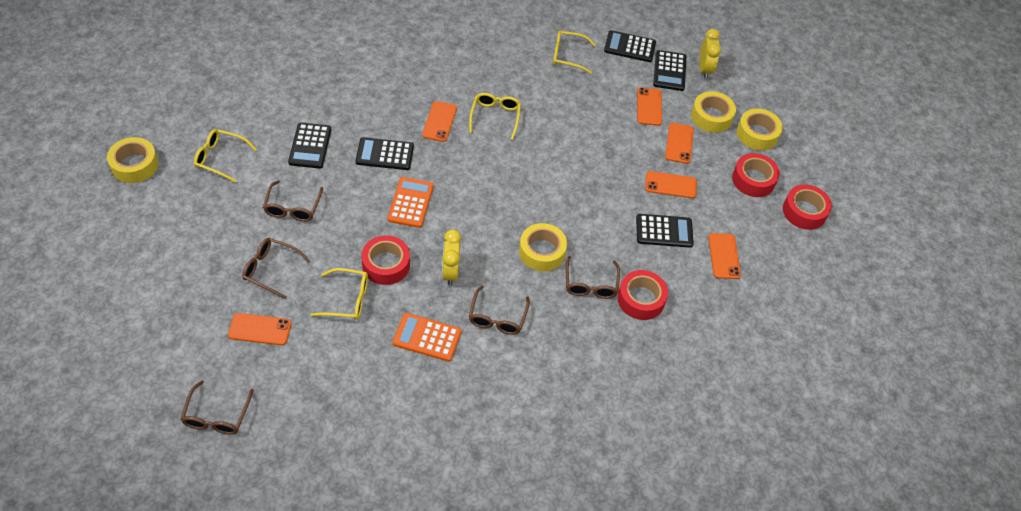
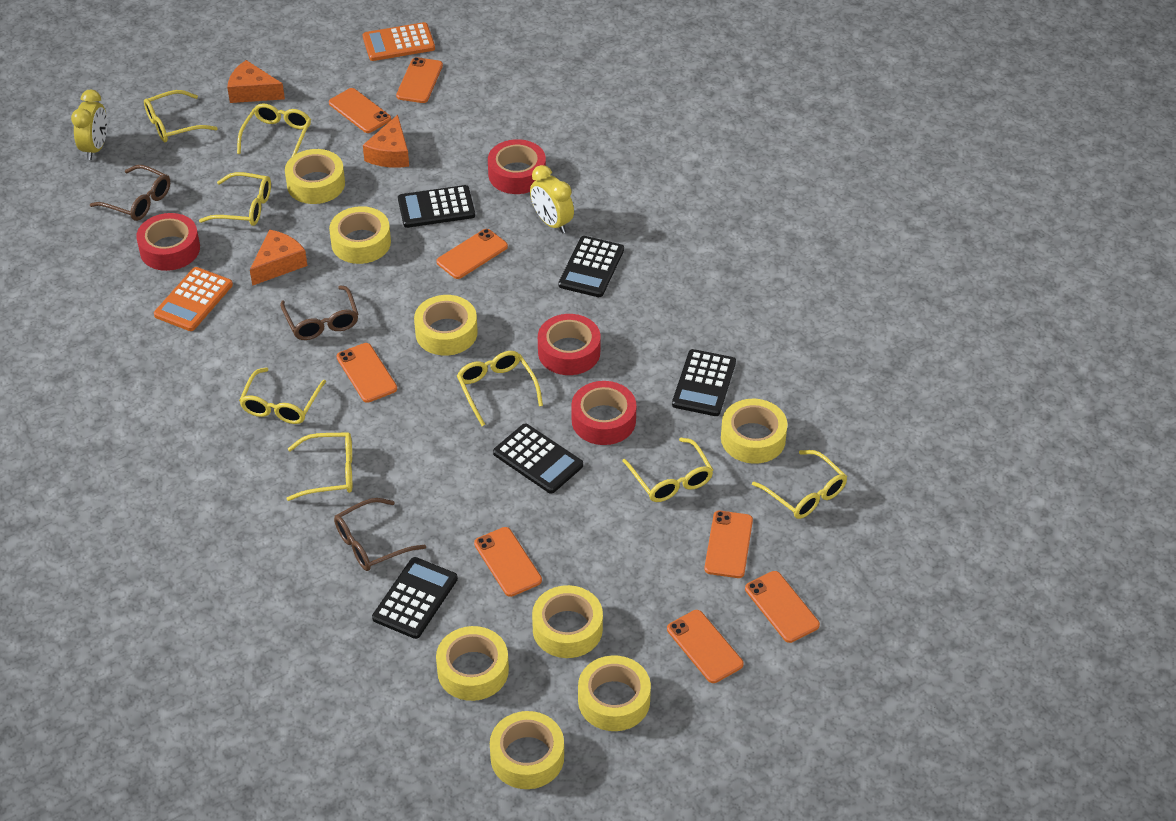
brown glasses: [181,380,254,435] [242,238,310,299] [263,180,323,222] [469,286,530,335] [566,256,620,299] = 5 -> [90,165,170,221] [280,285,358,340] [334,498,426,571] = 3
orange cheese: none = 0 -> [227,60,285,103] [250,229,307,286] [363,115,409,168] = 3
orange phone: [228,313,291,345] [422,101,457,142] [637,87,662,126] [645,171,697,198] [665,123,694,164] [708,233,741,279] = 6 -> [329,88,391,133] [337,343,397,403] [396,57,443,103] [436,229,508,279] [474,527,542,597] [667,610,744,683] [704,511,753,578] [745,571,820,643] = 8
yellow glasses: [194,129,257,183] [310,268,368,319] [469,93,521,140] [553,31,596,74] = 4 -> [144,90,218,142] [199,172,271,226] [237,103,311,156] [239,368,326,424] [287,432,352,501] [457,351,543,426] [622,438,713,502] [752,450,847,519] = 8
yellow tape: [107,137,158,183] [519,223,567,271] [691,91,736,133] [737,108,783,150] = 4 -> [285,149,345,204] [329,206,391,264] [414,295,478,356] [436,626,509,701] [490,711,564,789] [532,585,603,658] [578,655,651,731] [721,399,788,464] = 8

